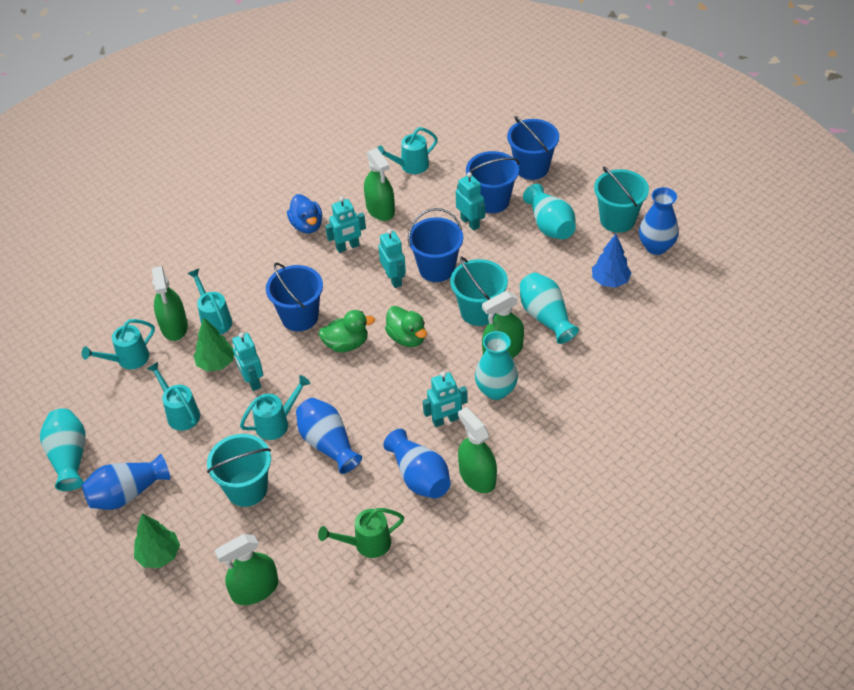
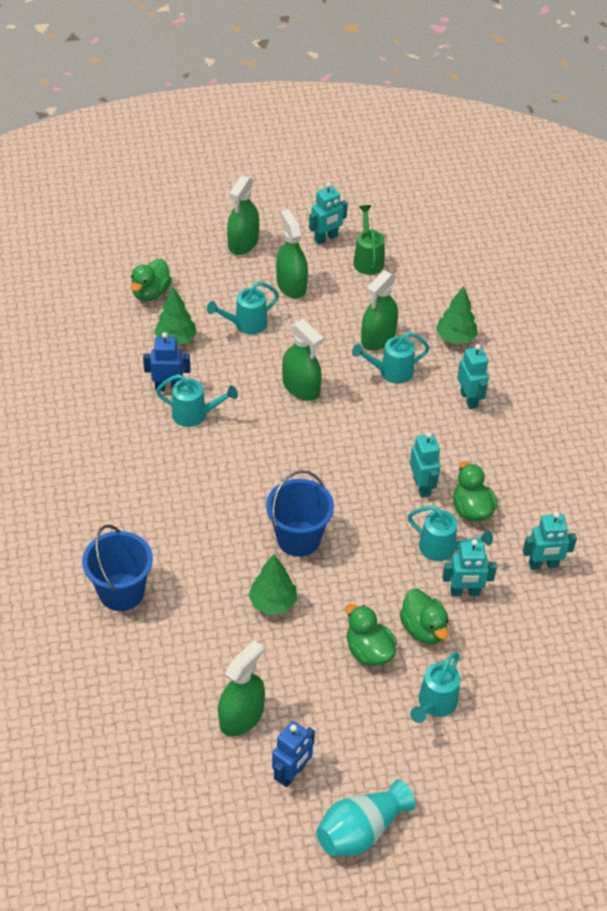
blue bucket: [266,263,323,331] [408,208,463,282] [466,151,519,213] [507,116,559,180] = 4 -> [82,525,153,611] [266,470,334,557] = 2
blue duck: [287,194,323,234] = 1 -> none = 0
blue robot: none = 0 -> [143,332,191,391] [272,721,315,787] = 2
blue tree: [592,234,631,288] = 1 -> none = 0
blue vase: [82,454,170,510] [296,398,362,474] [383,429,451,499] [639,187,679,255] = 4 -> none = 0
green duck: [319,310,375,352] [385,306,427,347] = 2 -> [131,259,172,301] [345,604,397,666] [400,589,449,644] [453,461,497,521] = 4
green tree: [134,514,180,568] [193,318,234,372] = 2 -> [154,287,197,345] [248,554,297,615] [436,286,478,344] = 3
turquoise bucket: [207,434,271,507] [450,257,508,326] [594,166,649,233] = 3 -> none = 0
turquoise vase: [40,408,86,491] [475,331,518,400] [520,272,579,344] [523,184,576,239] = 4 -> [316,779,415,856] = 1

